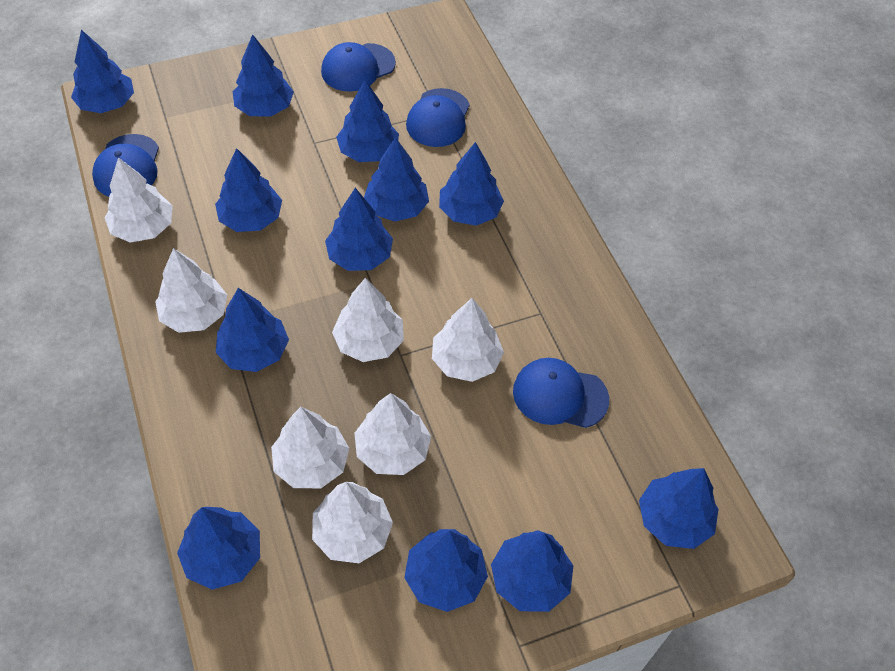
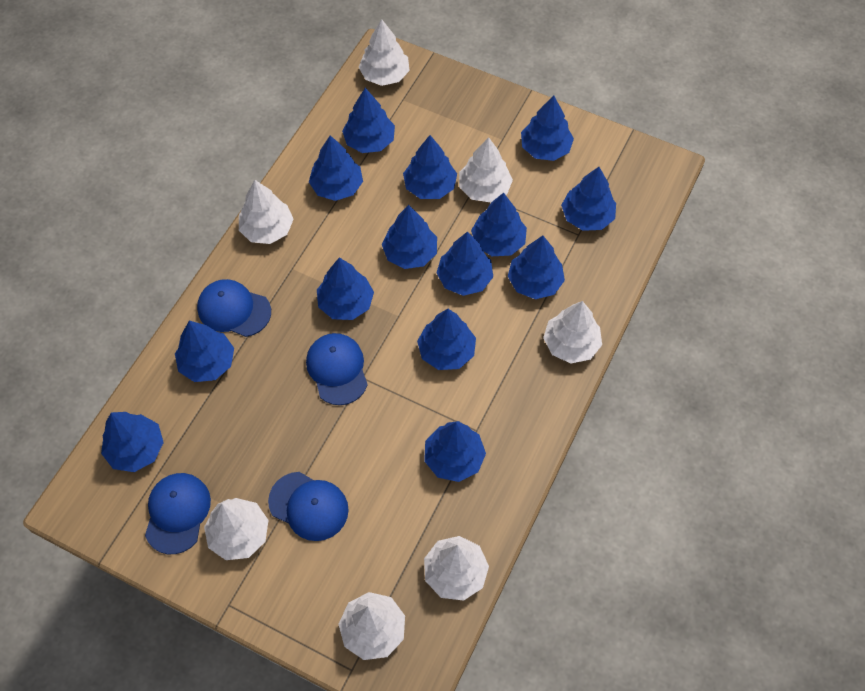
blue tree: [71,30,134,113] [177,507,260,590] [215,148,282,232] [216,288,289,372] [233,34,294,116] [325,188,393,271] [336,80,399,162] [364,137,429,222] [404,529,488,612] [439,142,504,226] [491,530,574,612] [639,468,719,549] = 12 -> [101,412,164,472] [175,321,234,382] [309,135,363,201] [317,258,374,320] [342,88,395,153] [382,205,437,269] [403,135,457,199] [417,309,476,370] [424,421,486,482] [436,232,493,296] [471,193,527,256] [508,236,565,299] [521,95,574,161] [561,167,616,231] = 14

